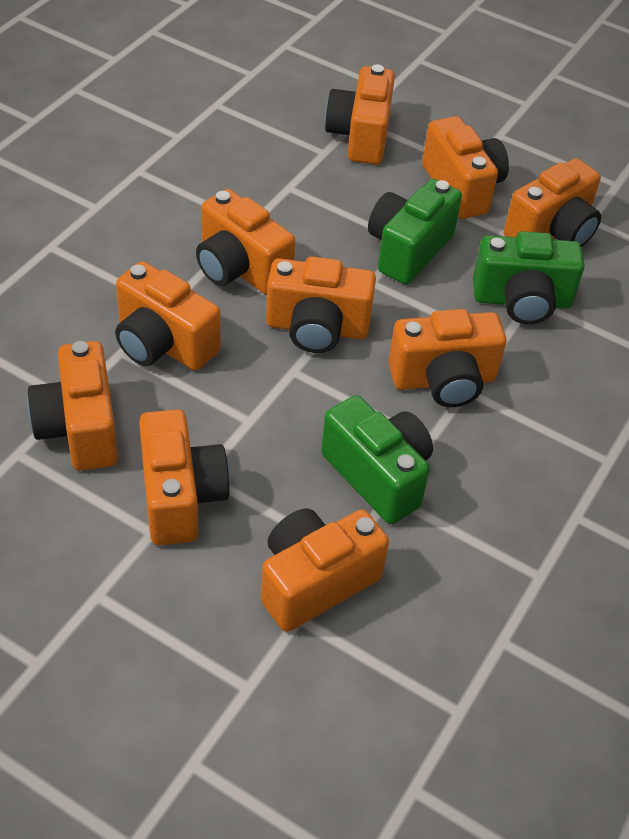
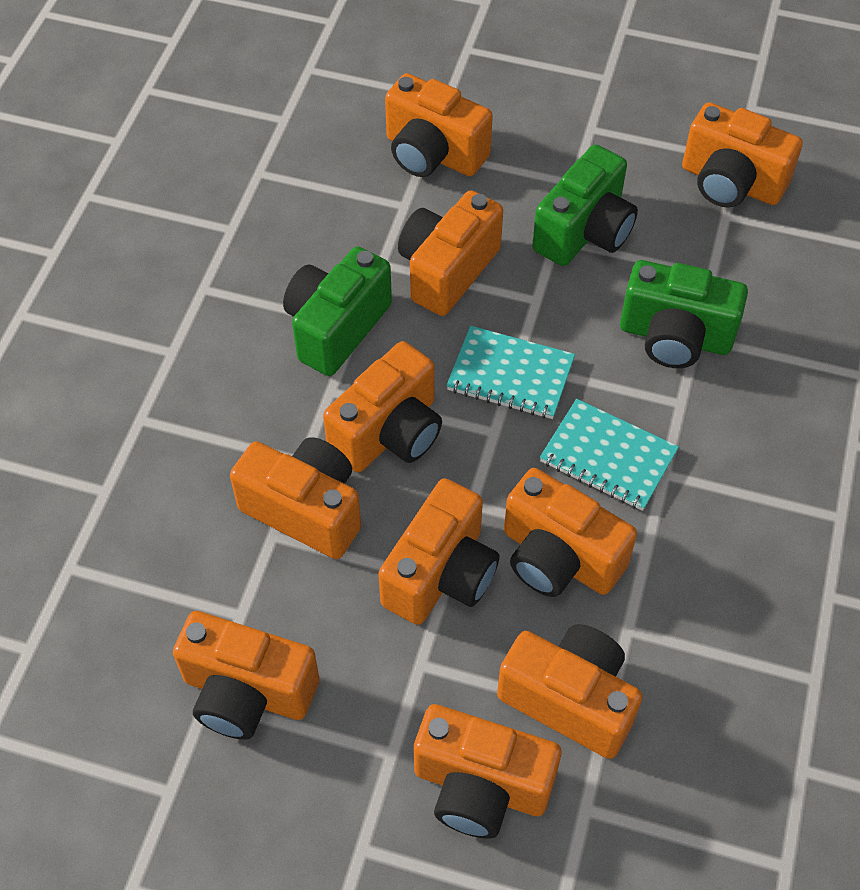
turquoise notebook: none = 0 -> [446,326,575,419] [540,399,679,511] = 2

